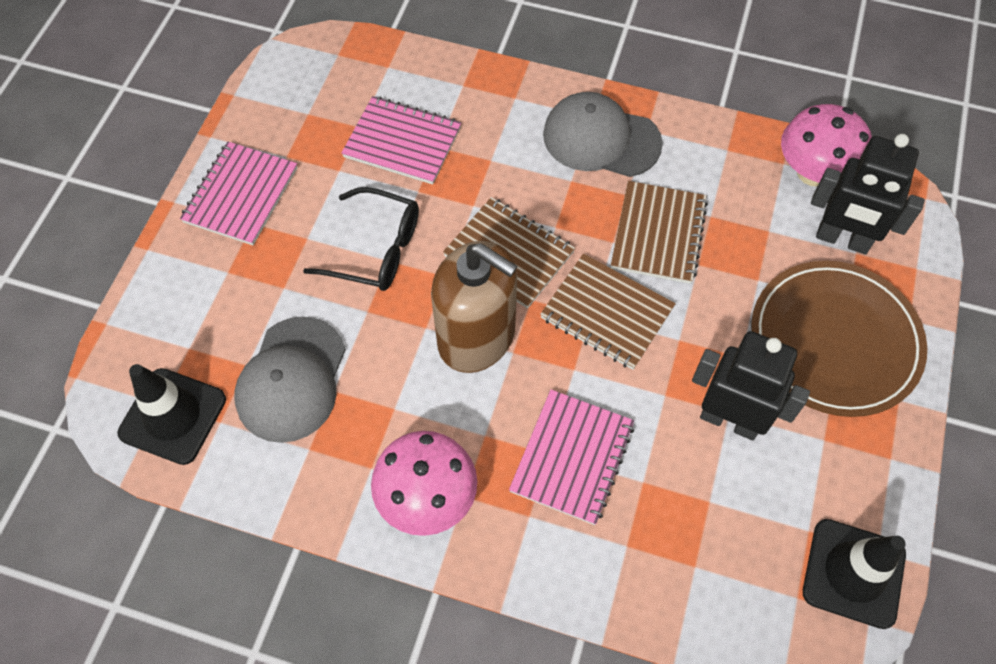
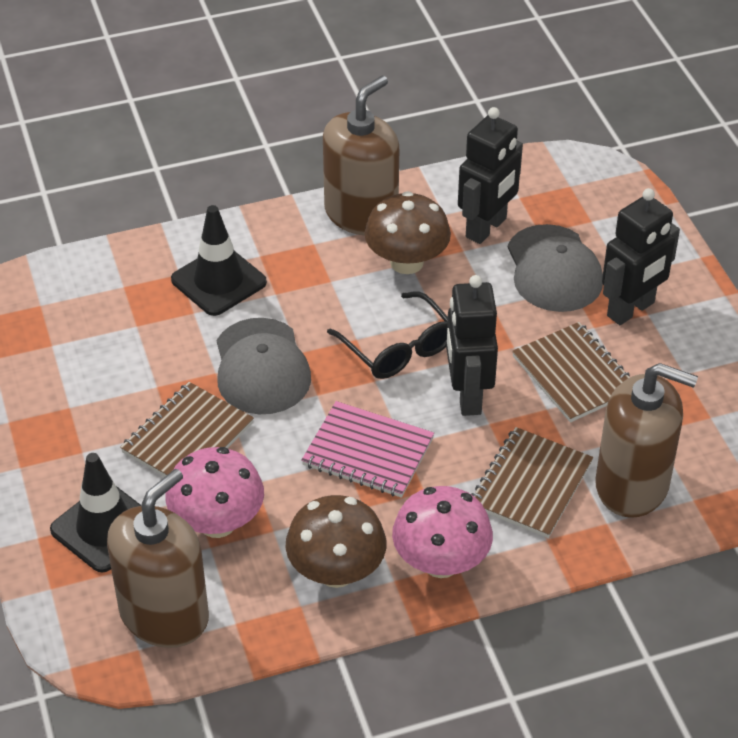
black robot: [692,331,810,440] [811,134,925,254] = 2 -> [446,275,498,416] [458,107,523,244] [602,188,680,325] = 3
brown mushroom: none = 0 -> [286,495,386,588] [364,191,451,274] = 2
brown plate: [751,261,927,417] = 1 -> none = 0
brown soap dispenser: [431,241,517,373] = 1 -> [107,469,209,648] [323,76,399,236] [595,363,698,518] = 3
pink notebook: [180,142,297,245] [341,96,461,184] [509,390,634,525] = 3 -> [301,401,434,498] = 1

